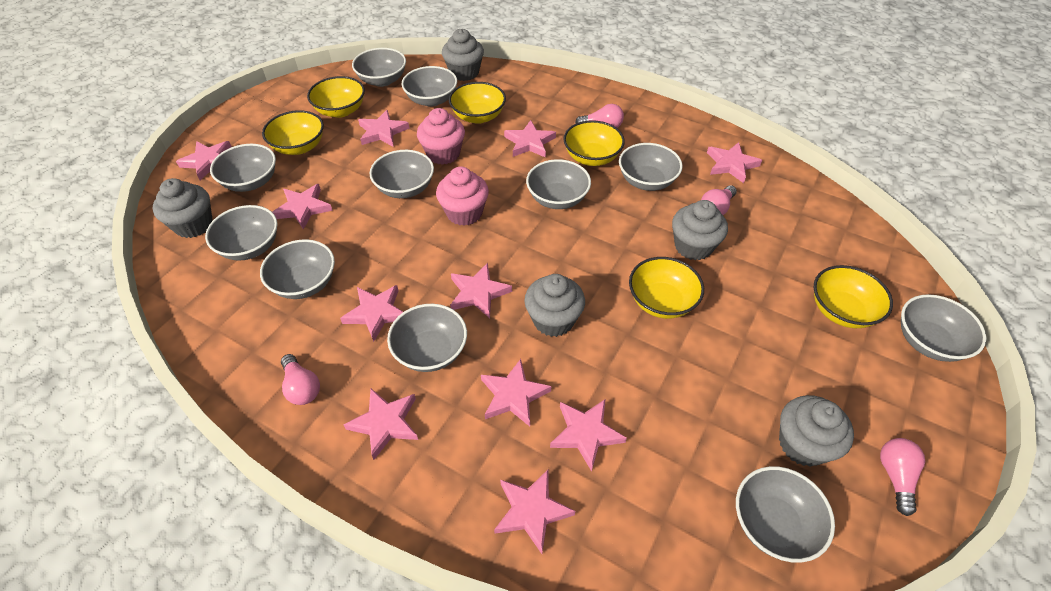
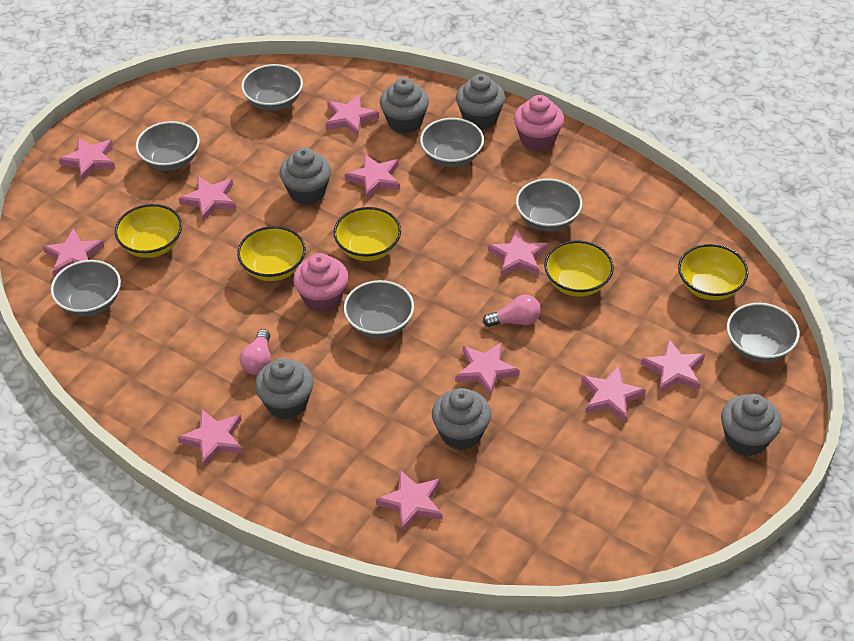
grey bowl: [205,205,278,261] [210,144,276,192] [260,239,335,299] [352,48,406,87] [370,150,434,198] [387,304,467,372] [401,66,457,107] [526,159,591,209] [619,143,683,191] [736,466,835,563] [901,294,987,362] = 11 -> [51,260,121,317] [136,121,200,171] [241,64,303,111] [344,280,414,338] [420,118,484,167] [516,179,583,231] [727,303,799,362] = 7
grey cupcake: [153,178,213,238] [442,29,484,81] [524,274,585,337] [672,200,728,260] [779,395,854,467] = 5 -> [255,358,314,419] [280,148,331,205] [380,78,429,133] [432,388,491,450] [456,74,505,130] [721,394,782,456] = 6
pink light bulb: [281,354,320,405] [575,104,624,128] [701,185,737,215] [880,438,925,516] = 4 -> [240,329,271,375] [483,295,541,327] = 2
yellow bowl: [262,110,324,155] [307,76,365,118] [449,82,506,124] [563,120,625,166] [629,257,704,319] [814,265,893,328] = 6 -> [115,204,182,258] [237,226,306,281] [334,207,401,261] [544,241,614,297] [678,244,748,300] = 5

